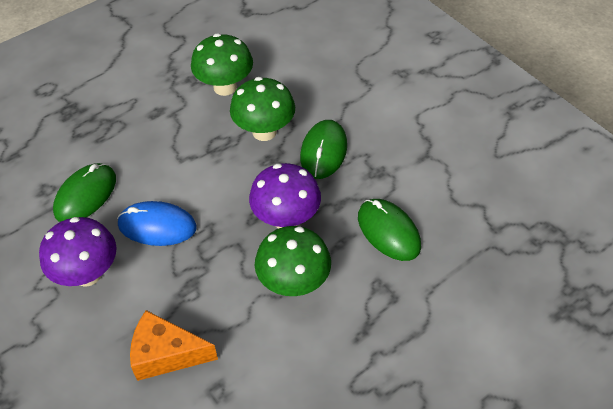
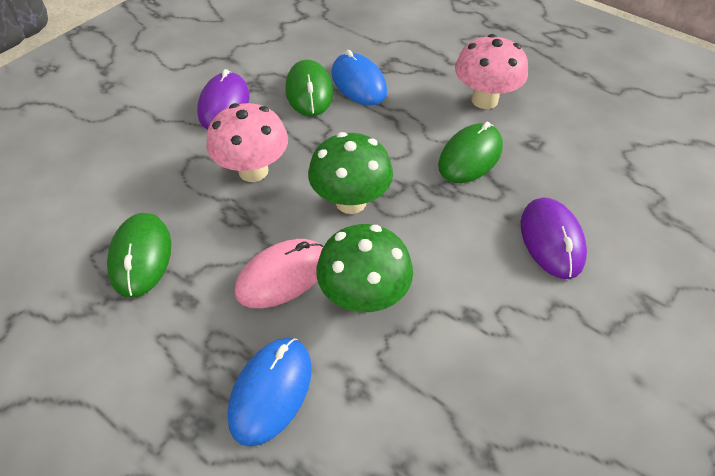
blue mouse: [117,201,196,246] = 1 -> [227,338,312,447] [331,50,387,106] = 2
green mushroom: [191,33,253,96] [230,77,295,141] [255,226,331,296] = 3 -> [308,132,393,214] [316,224,413,312] = 2
orange cheese: [130,310,218,381] = 1 -> none = 0
pink mouse: none = 0 -> [235,239,324,308] = 1
pink mushroom: none = 0 -> [206,103,288,182] [455,34,528,109] = 2
purple mouse: none = 0 -> [197,69,249,129] [521,197,587,279] = 2
purple mushroom: [39,217,117,287] [249,163,321,229] = 2 -> none = 0

